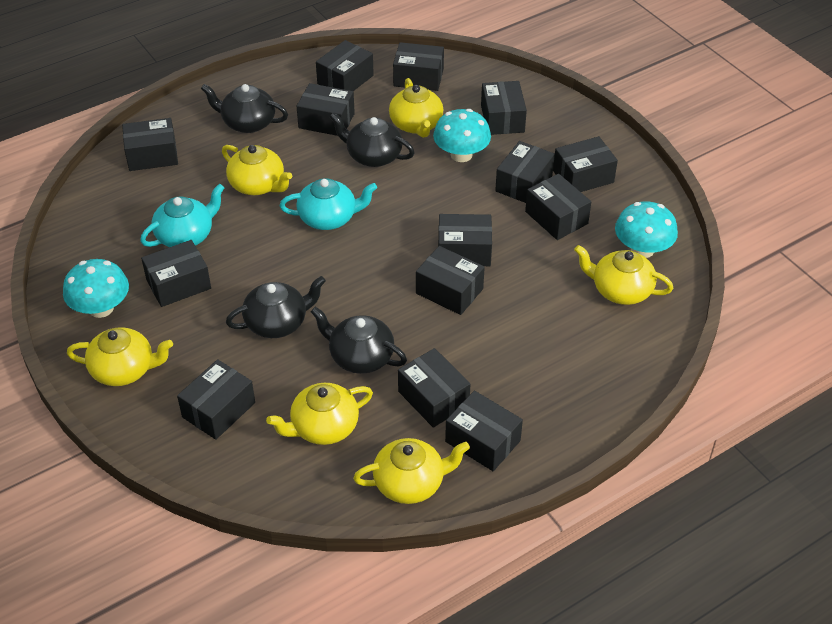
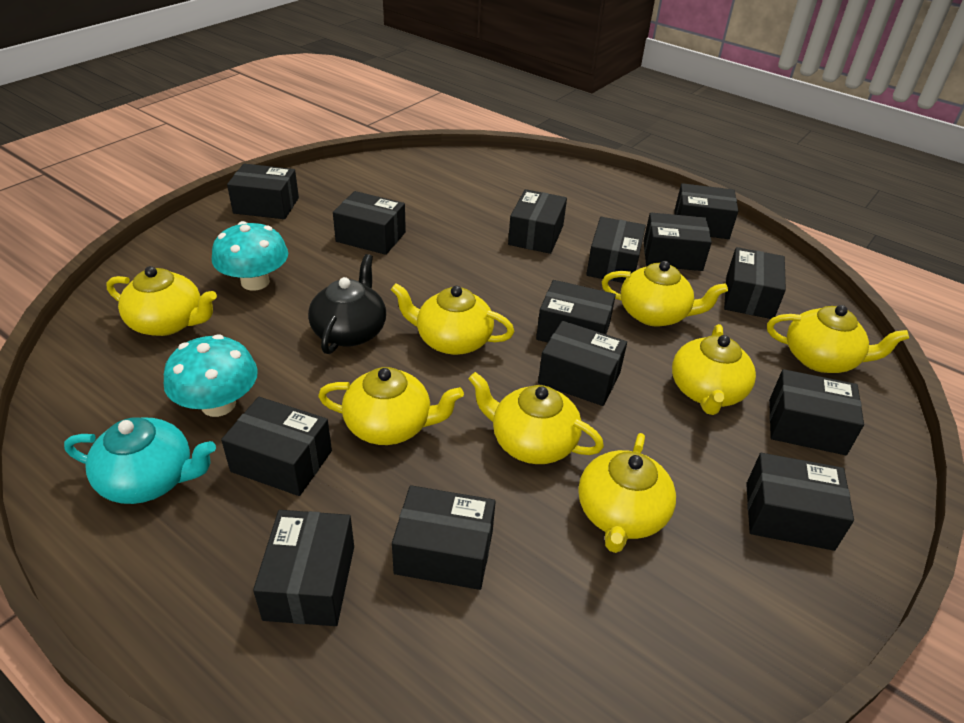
black teapot: [201,84,288,133] [226,276,326,338] [311,307,407,374] [329,112,415,167] = 4 -> [308,254,386,354] = 1
turquoise mushroom: [63,259,129,318] [433,109,491,162] [615,201,678,258] = 3 -> [164,334,258,417] [212,221,288,291] = 2
turquoise teapot: [140,184,225,247] [280,178,377,230] = 2 -> [64,418,216,504] = 1
yellow teapot: [67,327,173,386] [222,145,292,195] [266,383,373,445] [353,438,470,504] [389,78,443,138] [574,245,673,305] = 6 -> [107,266,217,336] [318,367,464,445] [391,283,514,355] [469,372,604,464] [578,433,676,553] [602,261,728,326] [672,324,756,415] [767,305,909,373] = 8

